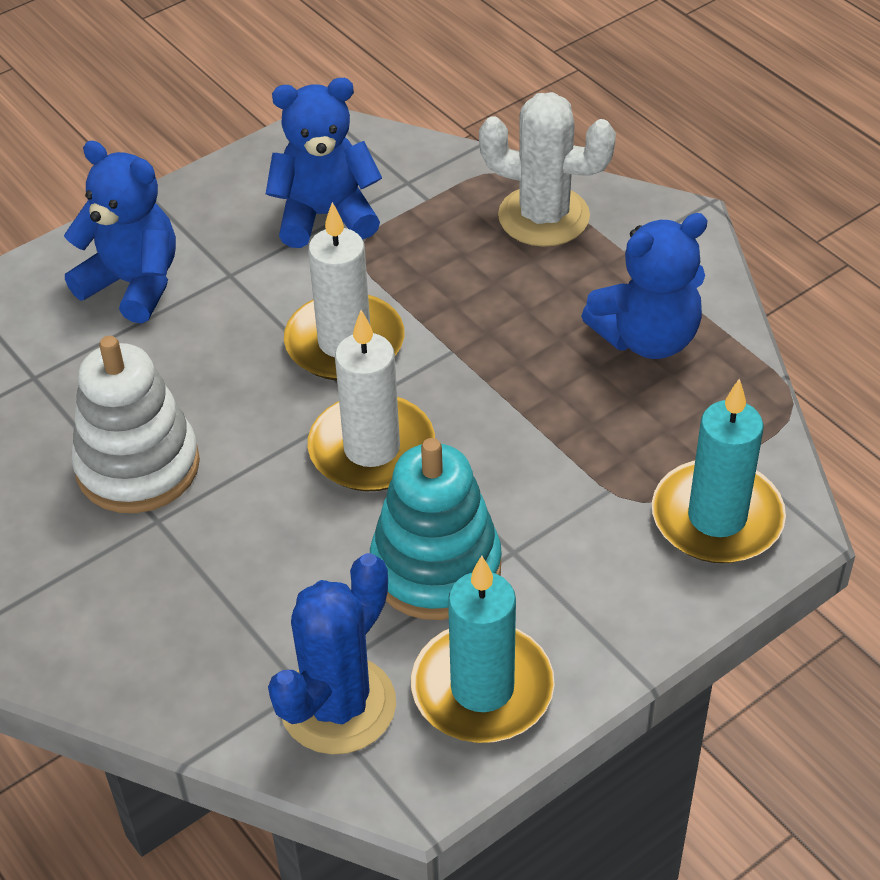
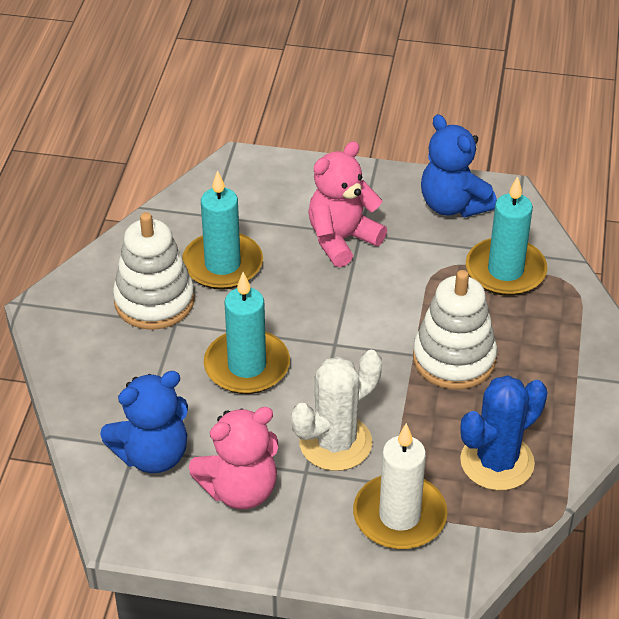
blue teddy bear: [64,141,176,324] [266,78,382,248] [581,213,708,359] = 3 -> [100,371,188,473] [421,114,497,217] = 2
pink teddy bear: none = 0 -> [189,407,278,509] [308,141,387,267] = 2
turquoise candle: [411,556,555,743] [652,378,786,563] = 2 -> [182,170,263,290] [204,272,290,394] [466,176,547,296] = 3
turquoise stacking toy: [370,438,502,620] = 1 -> none = 0
white candle: [284,202,404,381] [308,310,435,491] = 2 -> [353,423,448,549] = 1
white stacking toy: [71,336,200,513] = 1 -> [113,212,195,330] [413,270,497,389] = 2

